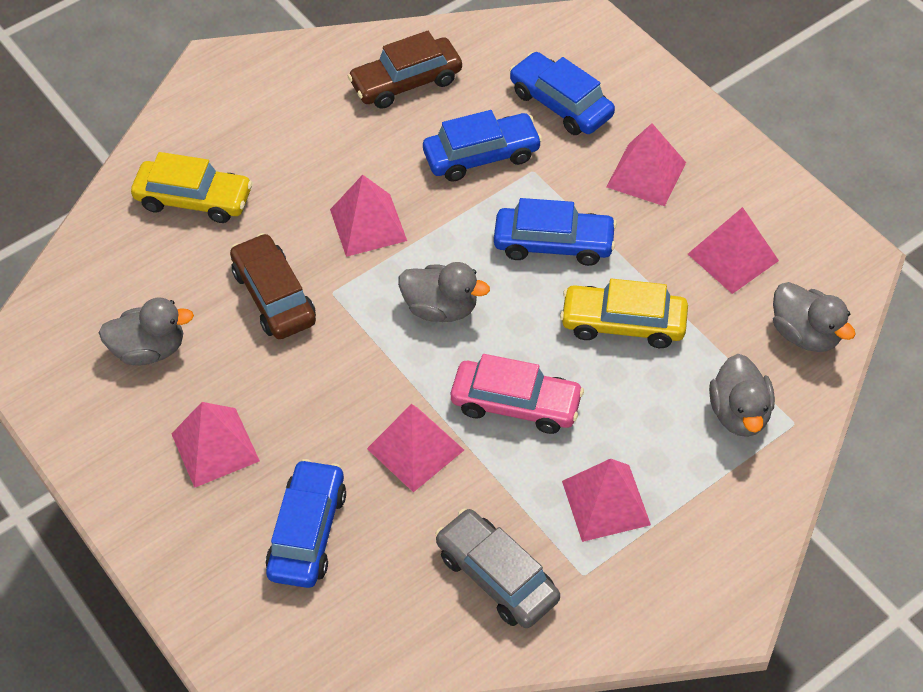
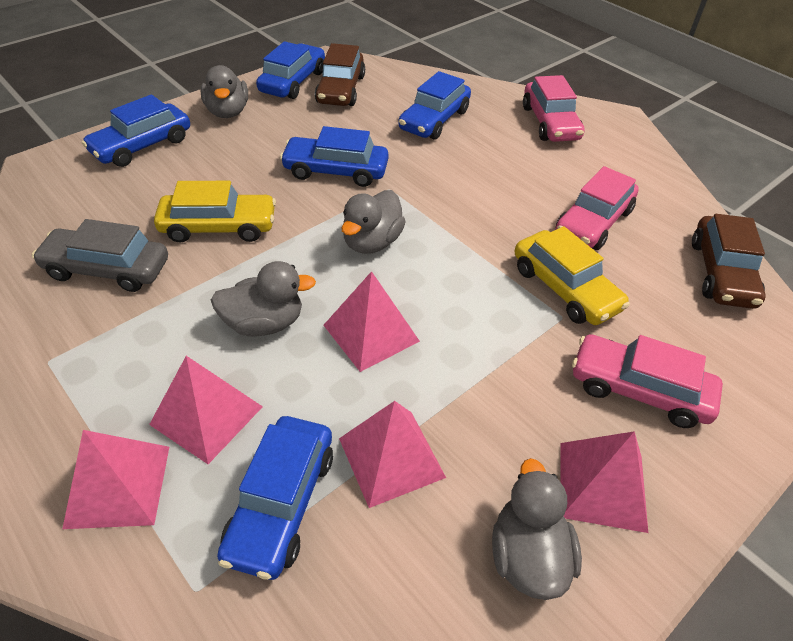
blue car: [265,459,346,588] [423,110,542,182] [494,198,617,266] [509,52,615,135] = 4 -> [82,94,190,167] [217,416,333,580] [256,41,325,99] [280,126,389,187] [398,71,471,140] = 5
pink car: [451,354,584,434] = 1 -> [523,75,585,142] [555,166,639,250] [572,334,723,428] = 3
pink pyramid: [171,402,260,488] [330,175,407,257] [367,404,464,492] [562,459,651,542] [606,123,686,206] [688,207,779,294] = 6 -> [62,430,169,529] [149,356,263,464] [324,271,420,372] [339,401,446,508] [560,431,648,533] = 5

